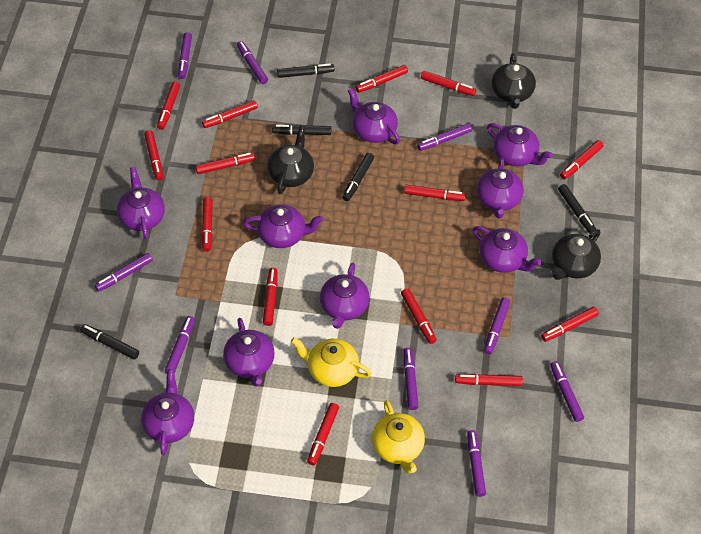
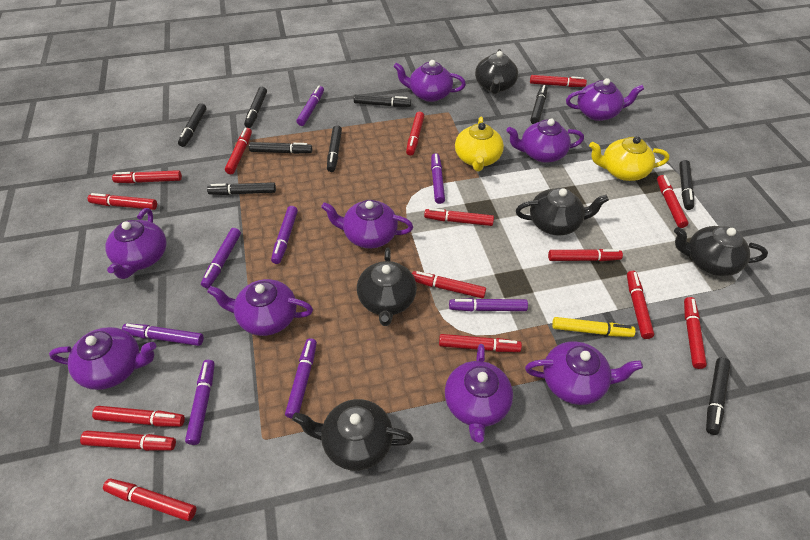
black marker: [80,324,139,359] [272,125,331,135] [277,64,335,78] [342,153,374,201] [558,184,596,234] = 5 -> [178,103,207,147] [207,182,276,195] [244,87,267,128] [249,142,312,154] [327,125,342,172] [354,94,411,107] [530,85,547,124] [679,160,694,210] [706,358,731,435] = 9
black teapot: [267,125,314,194] [491,53,536,109] [551,229,601,280] = 3 -> [292,399,413,471] [357,248,417,326] [475,49,518,94] [516,188,609,236] [674,226,768,276] = 5
purple marker: [94,253,153,292] [165,316,195,373] [178,32,192,79] [237,41,268,84] [403,348,418,410] [417,123,472,151] [467,430,486,497] [484,297,510,354] [550,361,584,422] = 9 -> [122,323,204,346] [185,360,215,445] [201,228,241,288] [271,206,298,264] [285,338,317,419] [296,86,324,126] [431,153,445,204] [449,298,528,312] = 8
red marker: [144,130,163,181] [157,81,180,130] [195,153,255,174] [202,100,258,128] [202,197,213,252] [263,268,278,326] [307,403,339,465] [355,65,408,93] [401,288,437,344] [404,185,466,201] [421,71,476,96] [455,374,523,386] [541,307,599,342] [560,140,604,179] = 14 -> [80,431,176,451] [88,193,157,210] [92,406,185,427] [103,478,196,521] [112,170,182,183] [225,128,252,174] [406,112,424,156] [412,271,486,299] [424,208,494,226] [439,334,522,352] [530,75,587,87] [548,249,623,261] [627,271,654,339] [657,175,689,228] [684,297,707,369] = 15
yellow marker: none = 0 -> [552,317,635,337] = 1

